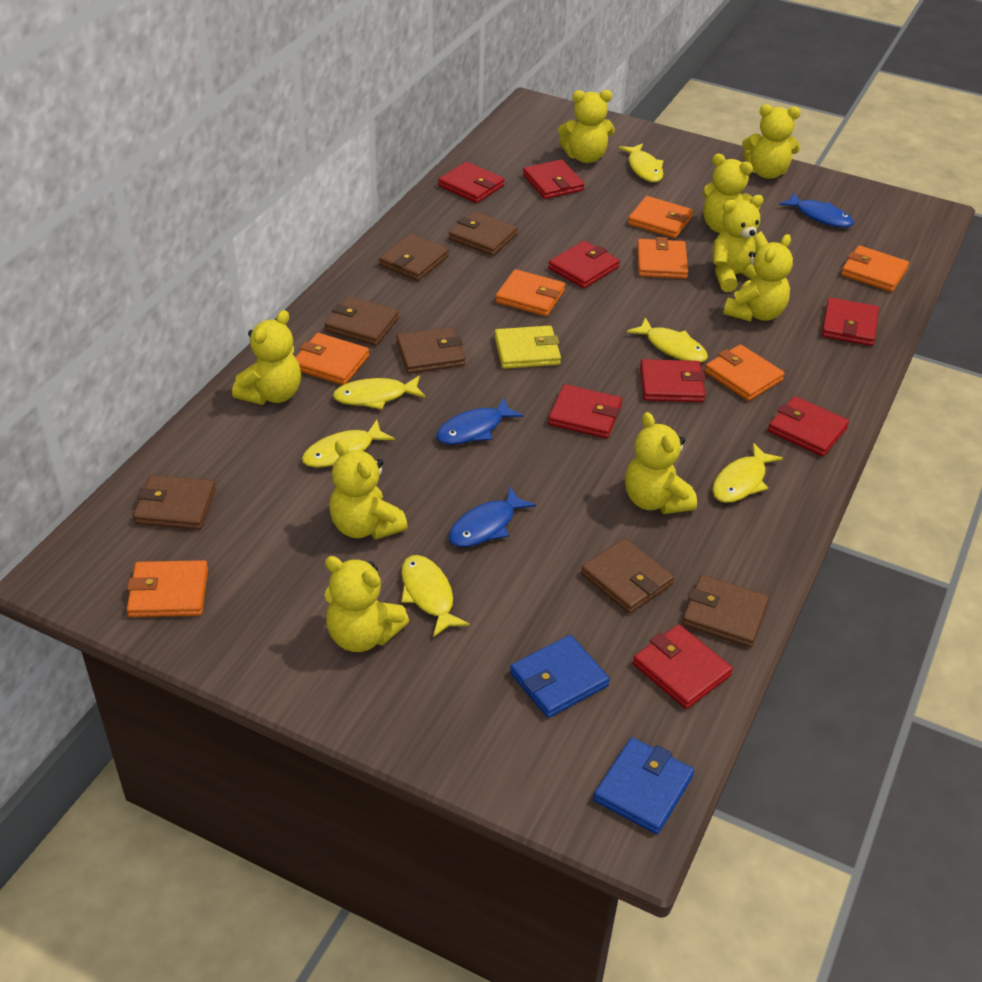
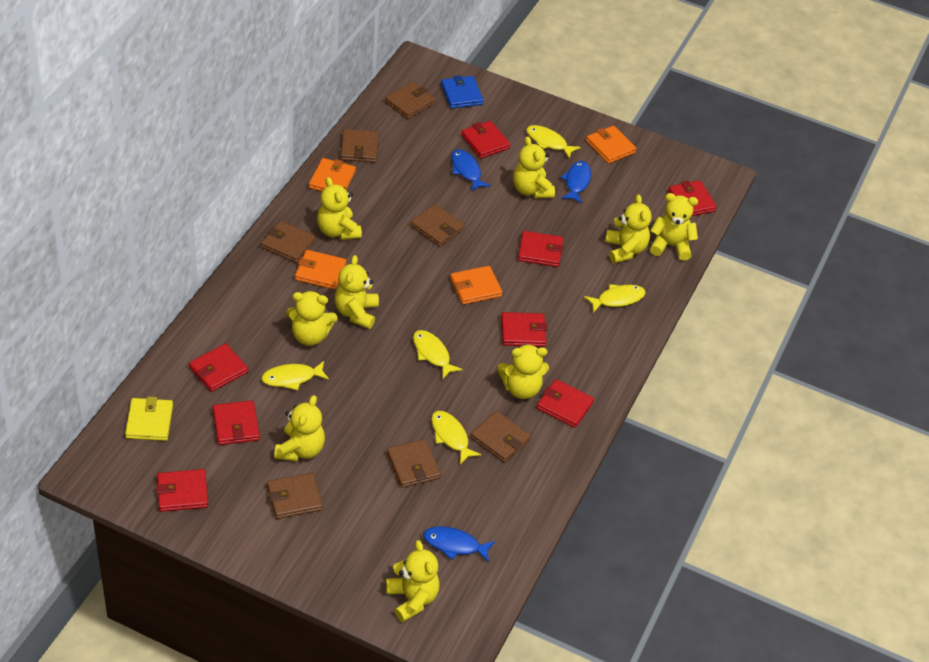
blue wallet: [510,635,610,718] [593,737,694,834] = 2 -> [441,75,483,108] = 1
orange wallet: [127,560,208,617] [295,333,369,385] [495,269,565,316] [628,196,693,238] [637,237,688,279] [705,344,785,401] [841,245,909,292] = 7 -> [295,250,346,290] [309,158,356,191] [450,266,502,305] [586,126,636,164] = 4
yellow fish: [302,420,395,468] [333,375,426,410] [401,555,470,637] [619,143,663,182] [627,317,708,363] [712,443,783,503] = 6 -> [261,361,329,390] [413,330,463,379] [431,411,481,464] [526,125,581,158] [584,284,646,313] = 5

